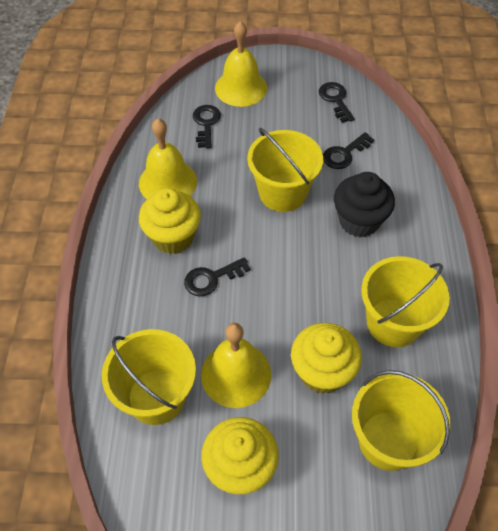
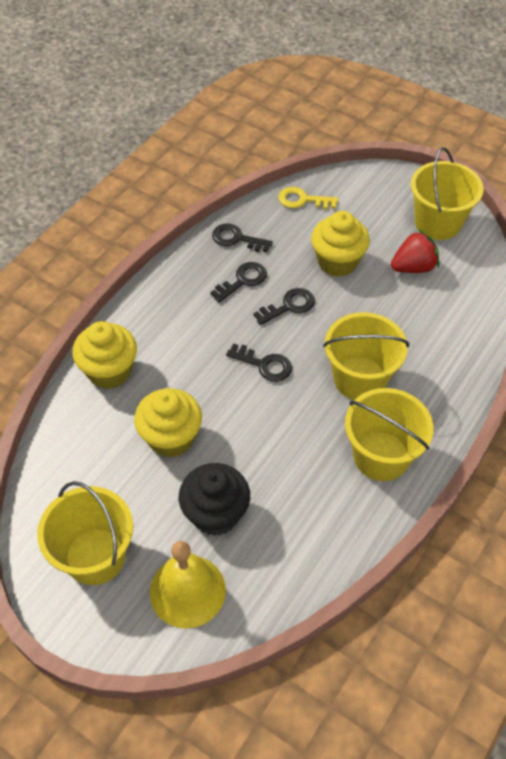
red strawberry: none = 0 -> [391,230,439,273] = 1
yellow bell: [139,118,197,199] [201,323,271,408] [215,21,267,107] = 3 -> [150,541,226,629] = 1
yellow key: none = 0 -> [278,187,338,209] = 1

